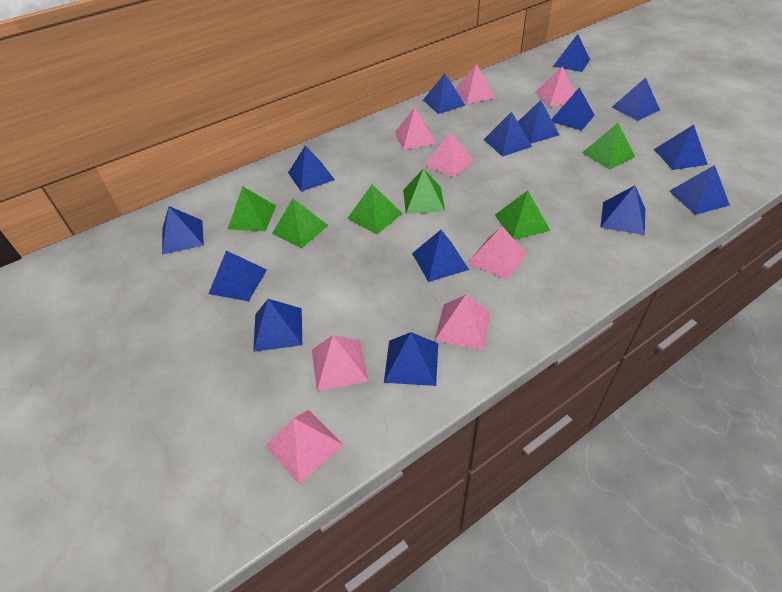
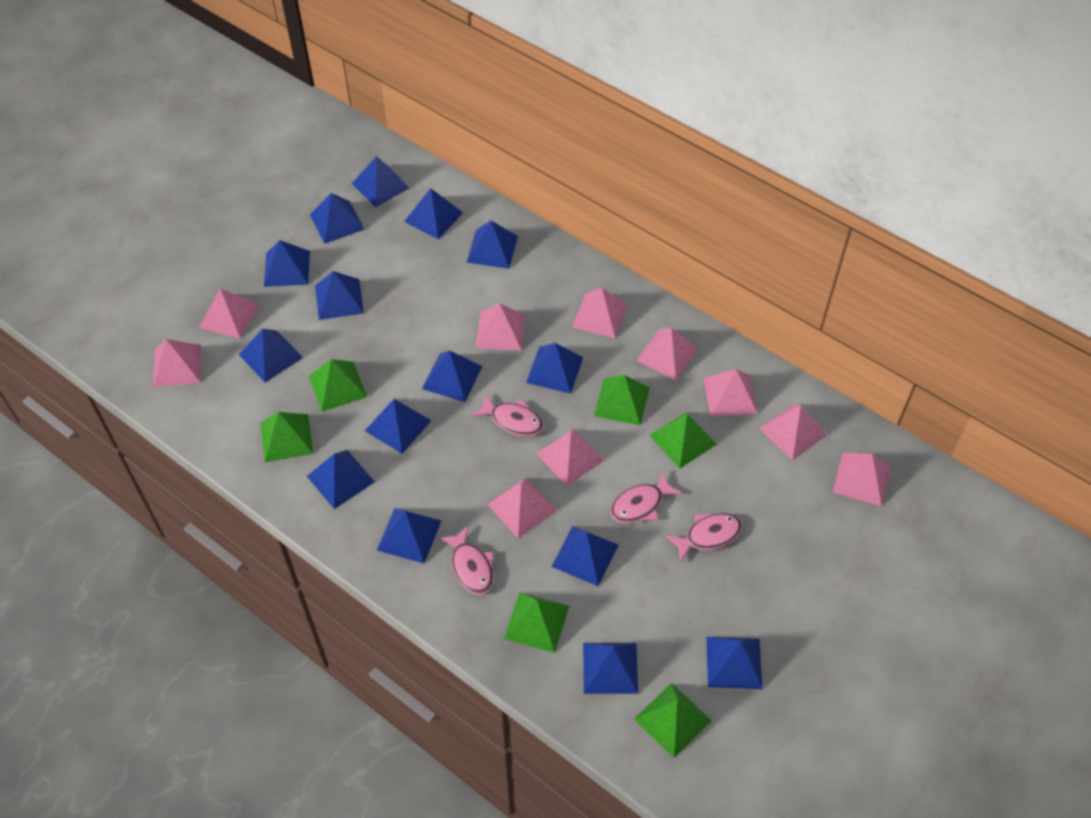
pink fish: none = 0 -> [439,525,494,595] [471,393,544,437] [610,471,682,523] [666,513,742,563] = 4
pink pyramid: [265,410,344,484] [312,335,368,391] [395,107,436,150] [424,132,474,178] [434,295,491,350] [455,64,495,104] [468,226,527,280] [535,66,575,107] = 8 -> [153,339,201,387] [199,288,259,339] [476,303,525,351] [487,478,557,538] [537,429,604,486] [572,288,628,339] [636,327,699,380] [703,369,757,417] [759,404,827,460] [833,453,891,506] = 10

